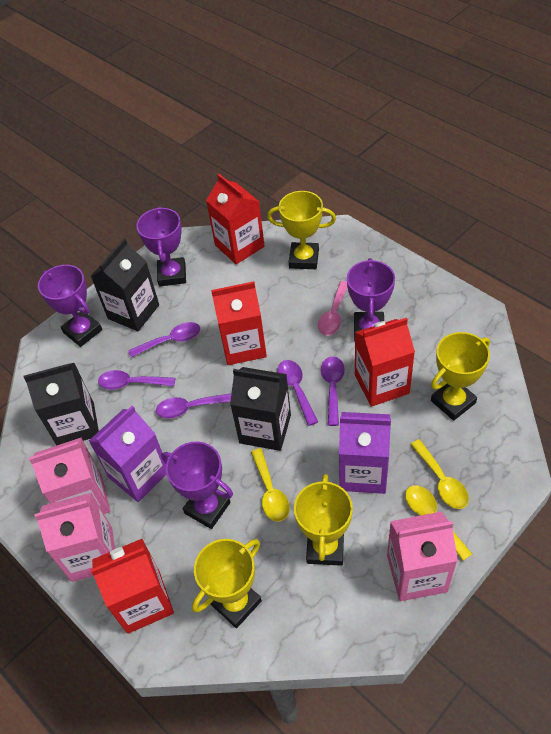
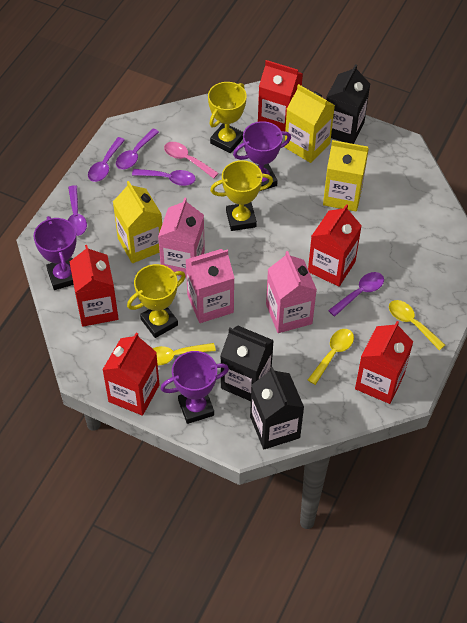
purple carton: [89,406,166,502] [339,412,391,494] = 2 -> none = 0
purple trophy: [38,265,102,347] [136,207,186,287] [161,442,233,529] [347,258,395,341] = 4 -> [34,216,77,290] [161,351,229,424] [233,121,291,191] = 3
red carton: [91,539,174,634] [206,174,265,264] [211,281,267,365] [355,318,415,407] = 4 -> [70,245,119,327] [102,333,160,416] [258,60,303,131] [308,204,362,287] [355,321,414,404] = 5
yellow carton: none = 0 -> [113,181,162,263] [284,84,335,163] [323,140,369,212] = 3
yellow trophy: [192,539,262,628] [267,191,336,269] [294,474,353,566] [431,332,490,421] = 4 -> [127,264,185,338] [208,82,247,153] [210,160,273,231] = 3

